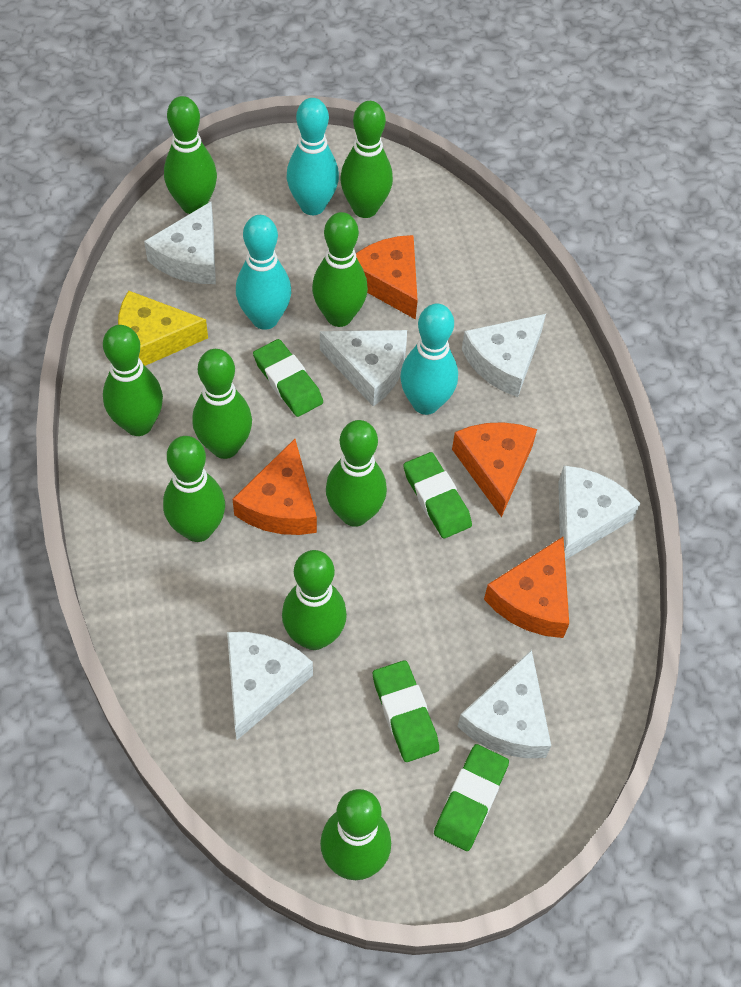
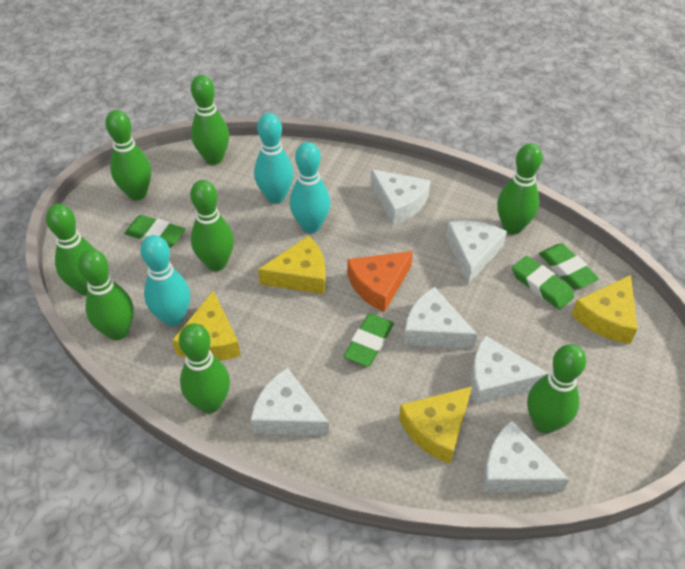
green bowling pin: [103,325,163,436] [163,436,225,542] [164,96,217,214] [192,349,252,459] [282,550,347,650] [312,212,368,327] [320,789,391,880] [326,420,387,527] [340,101,393,218] = 9 -> [46,204,96,295] [78,249,134,340] [105,110,151,200] [179,323,230,413] [190,180,234,271] [191,75,229,165] [497,143,543,235] [527,344,586,433] = 8
orange cheese: [233,439,317,535] [356,235,418,320] [452,422,537,517] [484,537,569,638] = 4 -> [347,251,413,312] = 1
yellow cheese: [118,290,208,366] = 1 -> [172,291,241,361] [258,236,326,294] [399,386,472,464] [572,275,638,344] = 4

